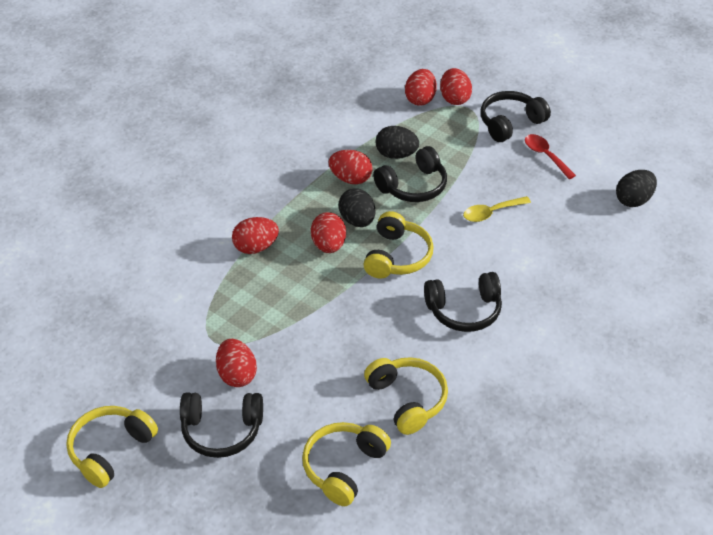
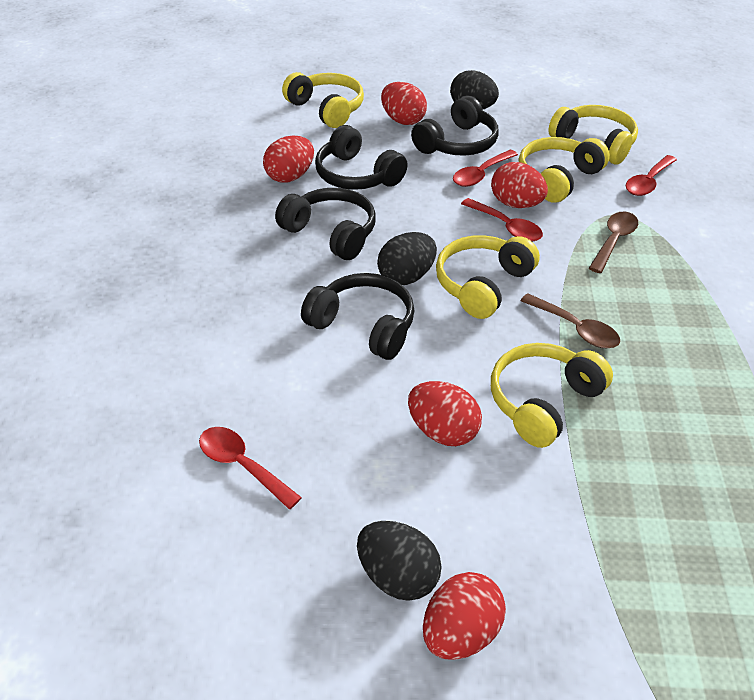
brown spoon: none = 0 -> [520,293,620,348] [589,212,638,273] = 2
red egg: [216,339,257,387] [232,217,279,254] [311,212,346,253] [328,150,373,184] [405,69,437,106] [440,68,472,105] = 6 -> [263,136,314,183] [381,82,427,125] [408,381,482,446] [423,572,506,660] [491,162,548,208] = 5
red spoon: [525,134,576,179] = 1 -> [199,427,302,509] [453,150,518,187] [461,198,543,241] [626,155,677,196] = 4
yellow headphones: [66,406,158,488] [302,422,391,506] [363,211,434,279] [364,357,448,435] = 4 -> [282,72,364,128] [436,235,540,319] [491,343,613,448] [519,137,610,203] [548,105,638,165] = 5
yellow spoon: [463,196,531,222] = 1 -> none = 0

